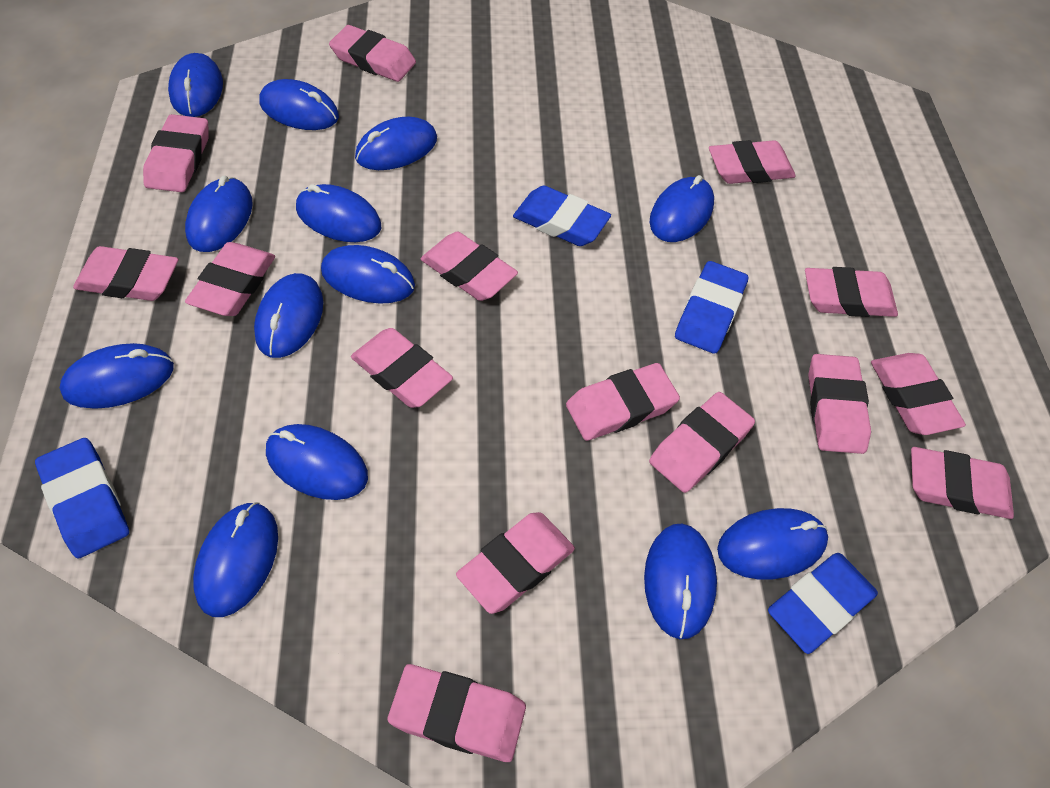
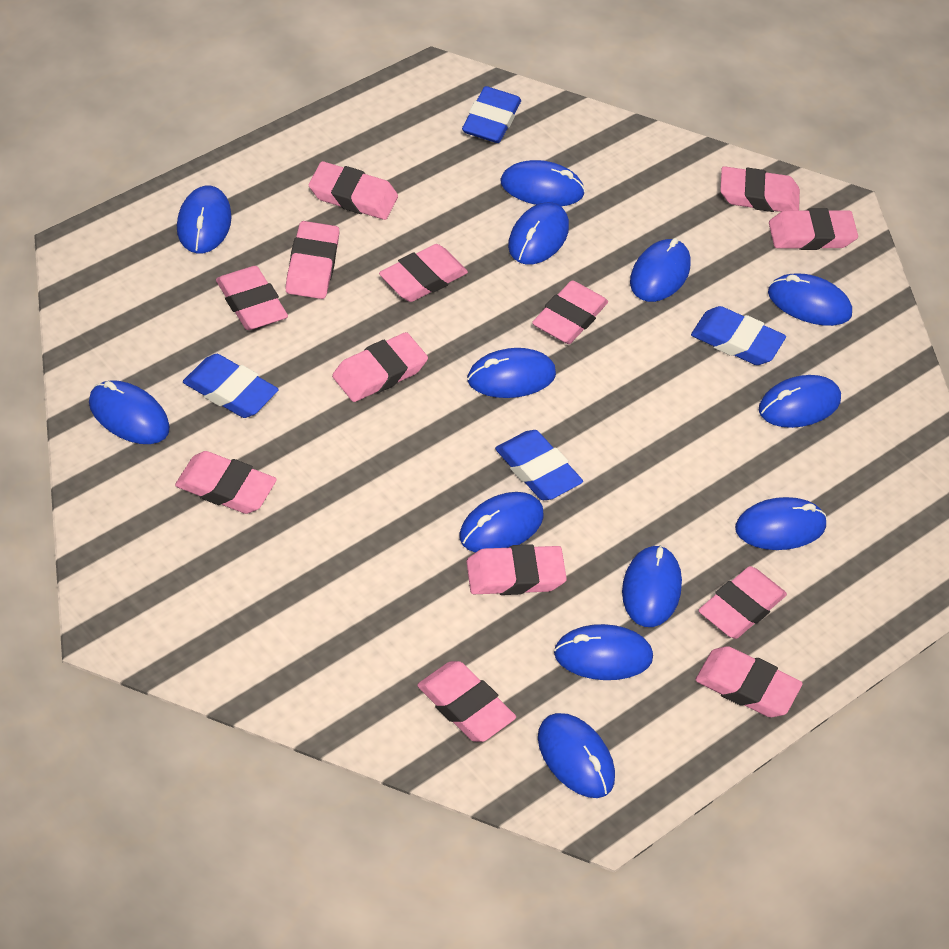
pink eraser: [73,246,178,301] [143,114,208,192] [185,242,275,316] [329,25,416,82] [351,328,453,408] [388,664,526,762] [421,232,518,301] [456,512,575,614] [566,363,680,441] [649,392,755,493] [709,140,796,184] [805,267,898,317] [808,354,871,454] [871,353,966,435] [911,447,1014,519] = 15 -> [175,451,277,514] [216,266,288,330] [285,221,340,299] [309,161,398,220] [332,332,428,402] [379,244,468,302] [417,661,516,742] [466,544,567,595] [532,281,608,344] [695,646,803,717] [699,566,787,639] [720,166,800,212] [769,208,858,250] = 13

